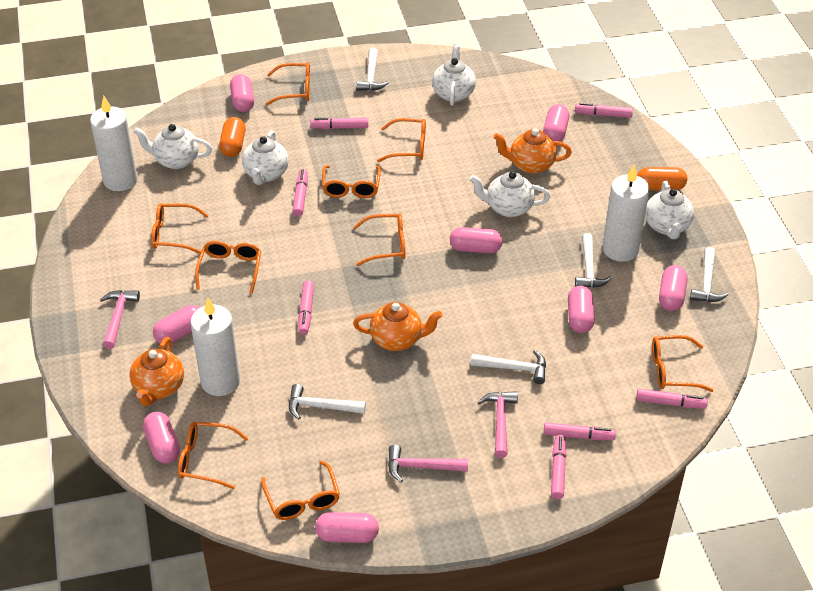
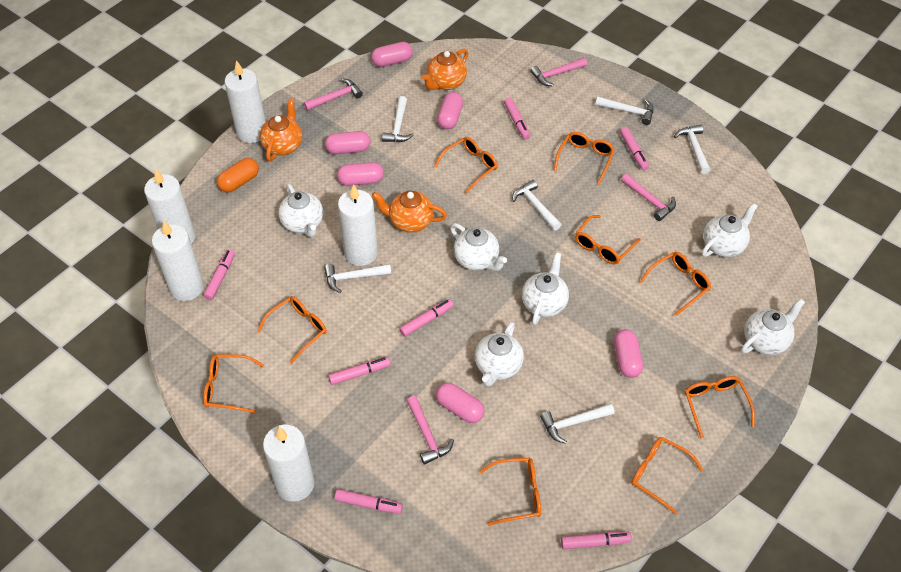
orange capsule: [219,117,246,157] [637,167,687,190] = 2 -> [217,158,259,192] = 1
pink capsule: [143,412,180,463] [153,305,199,345] [230,74,254,112] [315,512,379,543] [450,227,503,253] [543,104,569,142] [568,286,595,333] [659,265,687,311] = 8 -> [325,131,371,154] [337,162,384,186] [371,42,413,67] [436,383,485,423] [437,92,463,129] [614,329,643,378] = 6
pink hammer: [100,290,140,349] [388,445,468,482] [478,391,518,458] = 3 -> [304,79,363,111] [407,396,454,465] [530,57,588,86] [621,174,676,221] = 4
white candle: [90,96,138,191] [190,297,240,396] [603,165,649,262] = 3 -> [144,168,195,244] [152,220,204,301] [225,60,266,143] [263,425,314,502] [338,184,378,266] = 5
white hammer: [289,384,366,420] [356,48,389,91] [471,350,546,384] [575,233,612,288] [690,247,729,302] = 5 -> [324,264,391,293] [382,96,413,142] [512,180,561,230] [540,403,614,444] [595,97,654,125] [674,124,710,174] = 6
white teapot: [133,124,212,169] [242,130,289,185] [432,44,476,106] [470,171,550,217] [645,181,694,239] = 5 -> [278,184,323,237] [450,223,507,271] [475,322,524,387] [522,252,569,325] [702,203,758,257] [741,298,805,355] = 6

